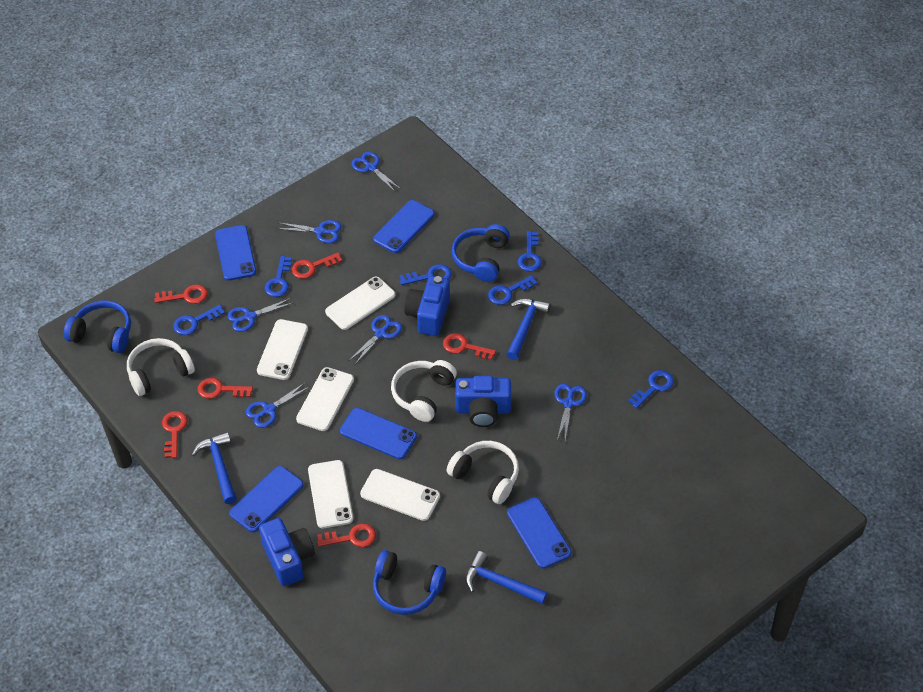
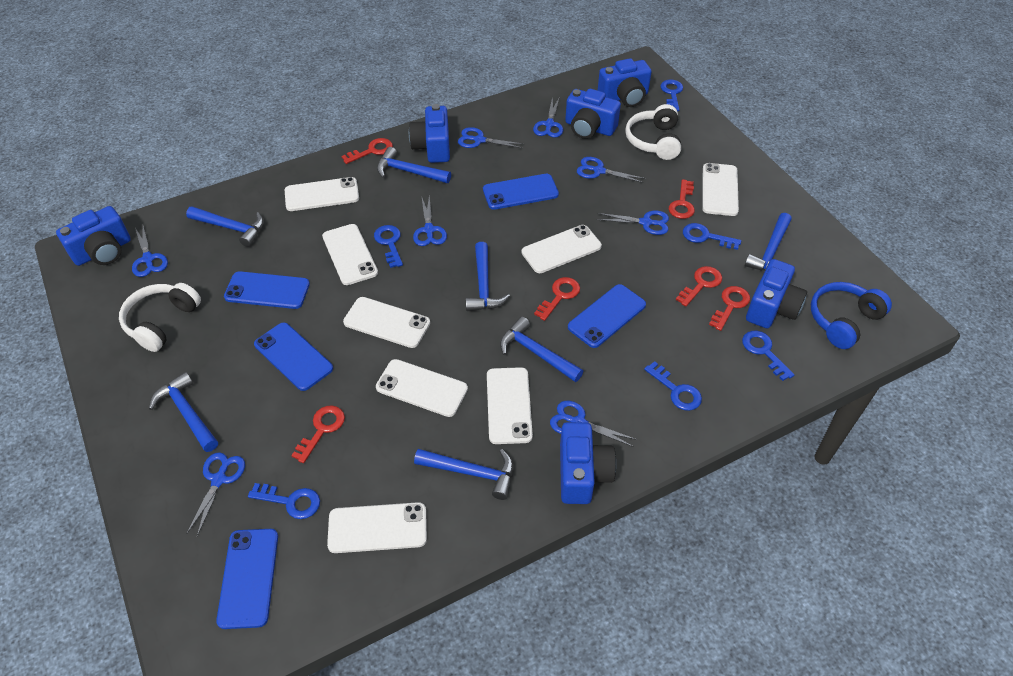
blue camera: [259,518,315,586] [404,276,450,336] [455,376,511,427] = 3 -> [56,206,131,266] [409,104,450,163] [560,422,616,504] [565,89,621,139] [598,58,652,107] [746,259,807,328] = 6
blue hammer: [192,432,237,504] [465,551,548,605] [506,298,551,360] = 3 -> [149,372,218,452] [186,206,264,247] [377,147,451,183] [414,449,514,500] [466,242,510,311] [500,317,583,382] [745,213,792,270] = 7
blue headphones: [64,300,131,353] [373,550,446,615] [451,224,510,282] = 3 -> [811,282,892,349] = 1
blue scissors: [227,298,293,332] [246,382,309,428] [276,220,341,243] [350,315,402,365] [351,152,401,191] [554,384,587,440] = 6 -> [132,226,168,277] [187,452,245,536] [413,196,447,246] [458,127,523,148] [533,97,563,138] [550,401,637,447] [577,157,646,183] [597,211,669,235] = 8
white headphones: [127,338,195,396] [391,360,457,422] [447,441,519,504] = 3 -> [119,283,201,352] [625,104,681,160] = 2
white phone: [257,319,308,380] [296,367,354,431] [308,460,353,528] [325,277,396,330] [360,469,440,521] = 5 -> [285,177,359,211] [322,224,378,285] [327,502,427,553] [343,297,430,348] [376,359,468,417] [487,367,533,444] [522,225,602,273] [702,163,739,216] = 8

